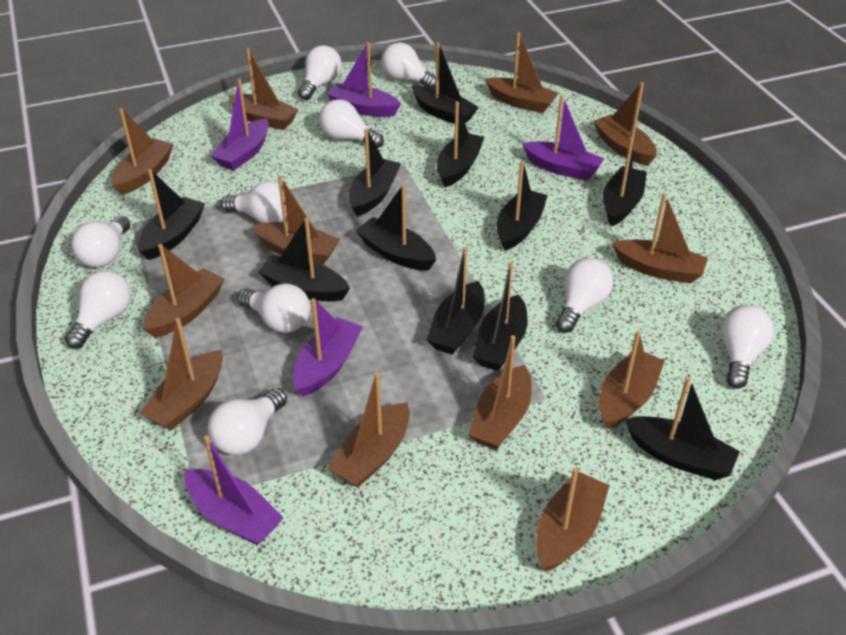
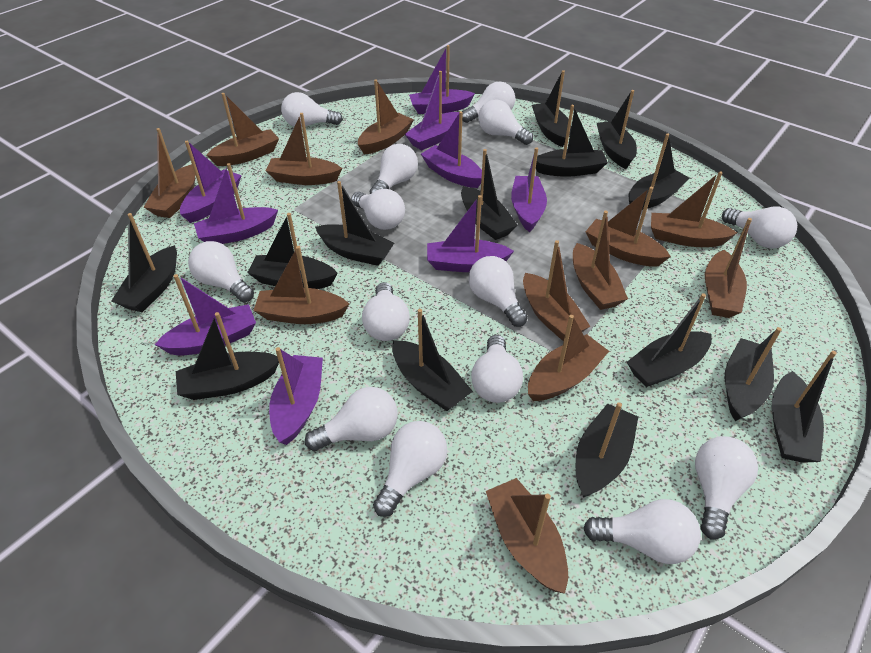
black boat: [138,169,205,260] [258,217,350,302] [348,128,401,217] [356,184,436,271] [412,42,479,124] [426,247,485,355] [437,101,484,188] [473,262,528,371] [497,161,548,251] [603,137,647,226] [625,377,740,480] = 11 -> [111,213,177,312] [176,312,279,400] [247,213,338,289] [315,181,394,266] [392,309,473,411] [461,149,518,240] [532,70,571,147] [536,105,608,177] [576,402,638,498] [597,90,637,169] [627,293,712,387] [628,133,689,210] [725,327,782,421] [772,351,837,463] = 14
purple boat: [185,435,283,546] [211,79,269,171] [293,298,363,397] [327,42,401,117] [522,95,604,181] = 5 -> [155,274,256,356] [180,141,242,223] [194,163,278,244] [269,347,323,445] [405,71,459,150] [409,45,475,114] [421,111,482,188] [427,195,514,272] [511,147,547,232] = 9
white light bulb: [65,270,131,349] [71,216,130,268] [208,388,287,455] [221,181,287,223] [237,283,310,333] [298,45,342,100] [319,99,384,148] [382,42,436,88] [556,258,613,332] [720,305,774,389] = 10 -> [188,241,254,303] [281,92,343,127] [305,387,398,451] [351,189,405,230] [362,282,410,341] [370,144,418,194] [373,421,447,517] [462,81,515,123] [468,256,528,327] [471,335,523,403] [478,99,533,145] [583,499,701,564] [695,436,758,539] [722,207,797,249] = 14

